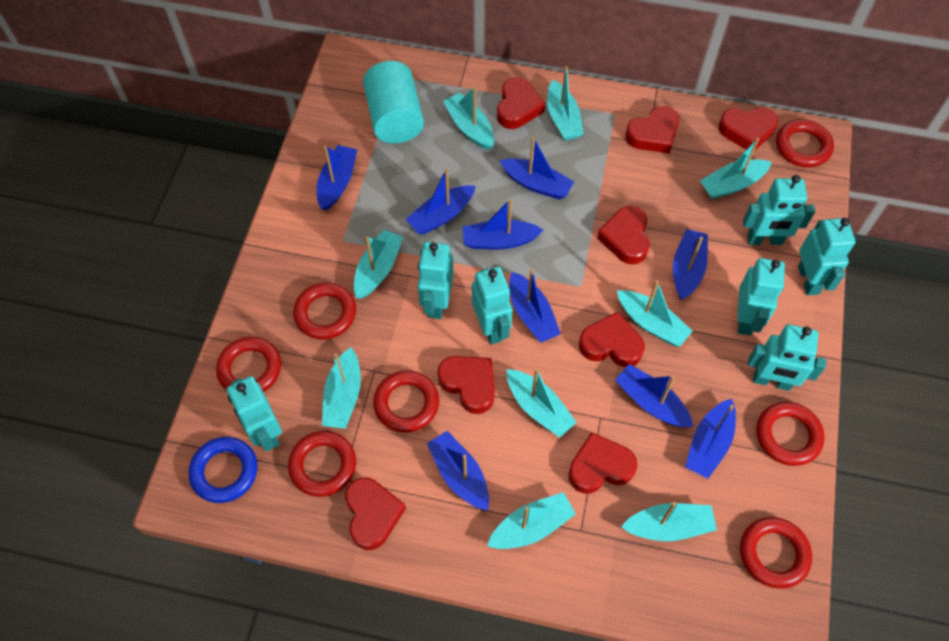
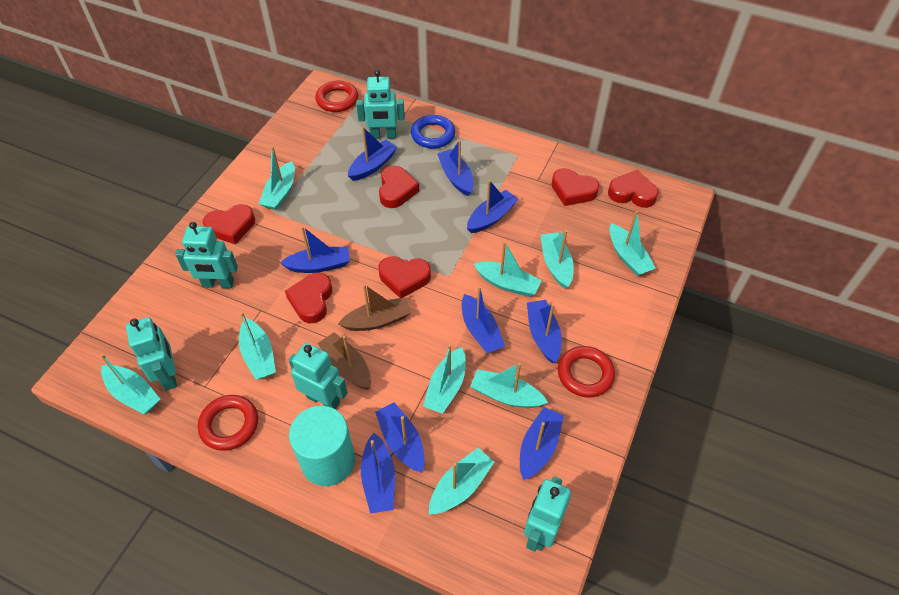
brown boat: none = 0 -> [318,332,371,390] [338,284,411,331] = 2
red heart: [345,477,406,550] [437,356,495,414] [497,77,545,129] [568,432,638,494] [579,311,645,367] [597,206,650,265] [625,106,679,153] [718,107,778,151] = 8 -> [203,204,255,244] [285,273,332,323] [378,256,431,298] [379,166,419,208] [552,168,600,206] [608,170,659,208] = 6
red ring: [216,337,281,392] [288,431,356,497] [293,282,356,340] [373,370,439,433] [740,517,812,589] [756,402,825,466] [776,119,834,167] = 7 -> [198,395,258,451] [315,81,358,112] [558,346,615,398] = 3
turquoise robot: [227,376,282,451] [418,242,454,319] [472,267,512,344] [737,258,785,335] [743,175,815,245] [748,324,827,391] [798,218,856,295] = 7 -> [126,317,177,391] [175,222,238,289] [289,343,348,409] [356,70,405,139] [524,476,571,552] = 5

